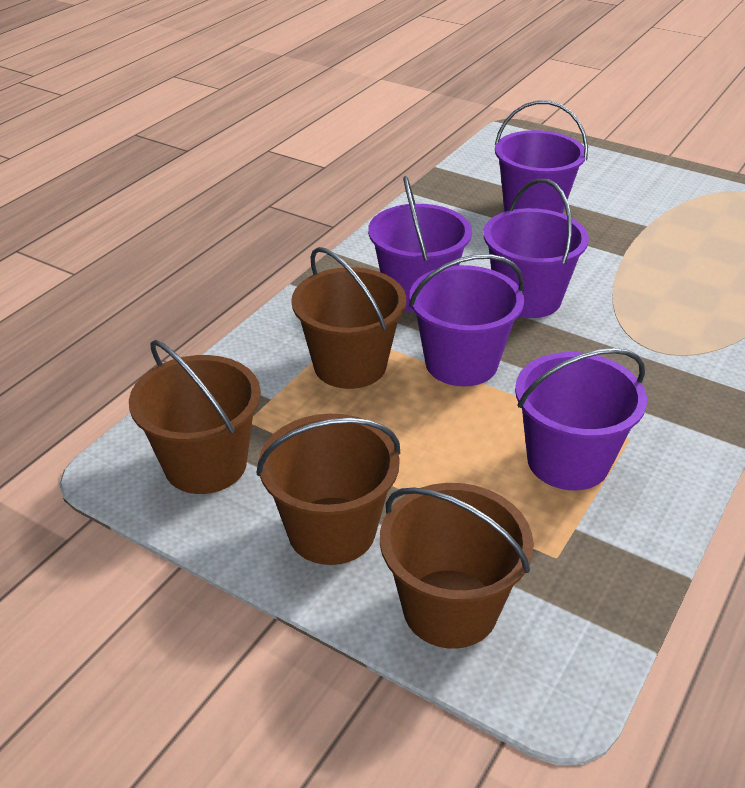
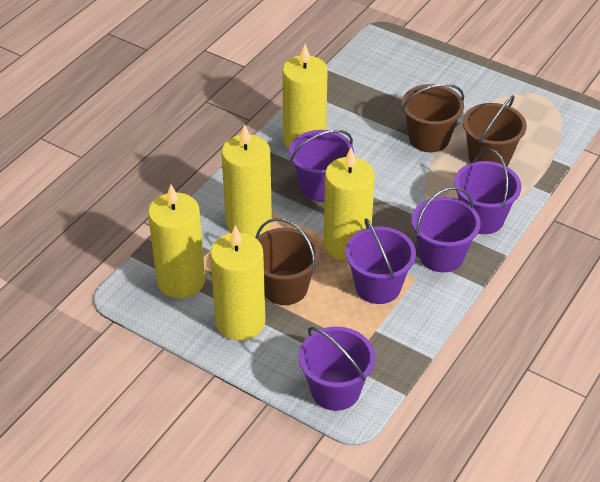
brown bucket: [129,340,261,494] [256,414,400,565] [291,247,406,389] [380,483,534,649] = 4 -> [255,218,320,305] [402,84,464,152] [463,95,527,166] = 3
yellow candle: none = 0 -> [148,185,205,298] [210,226,265,341] [221,124,272,237] [282,44,328,148] [324,148,375,261] = 5

